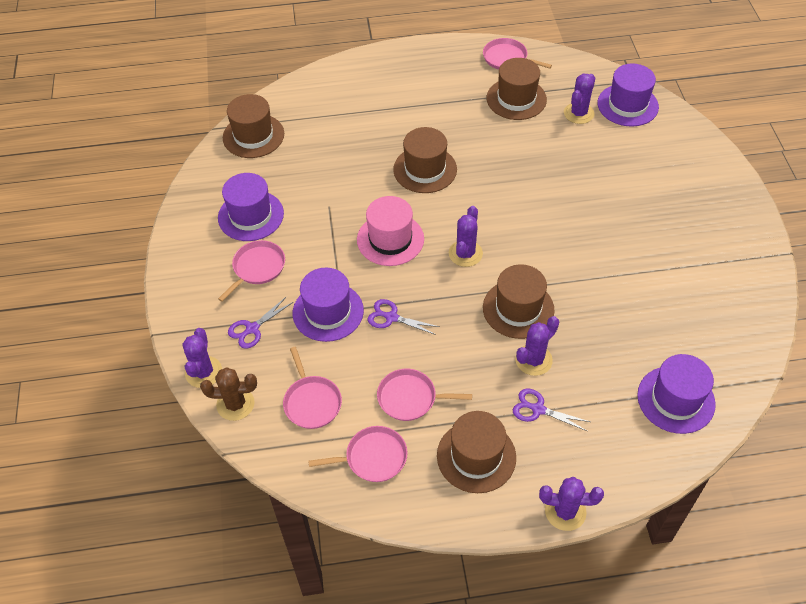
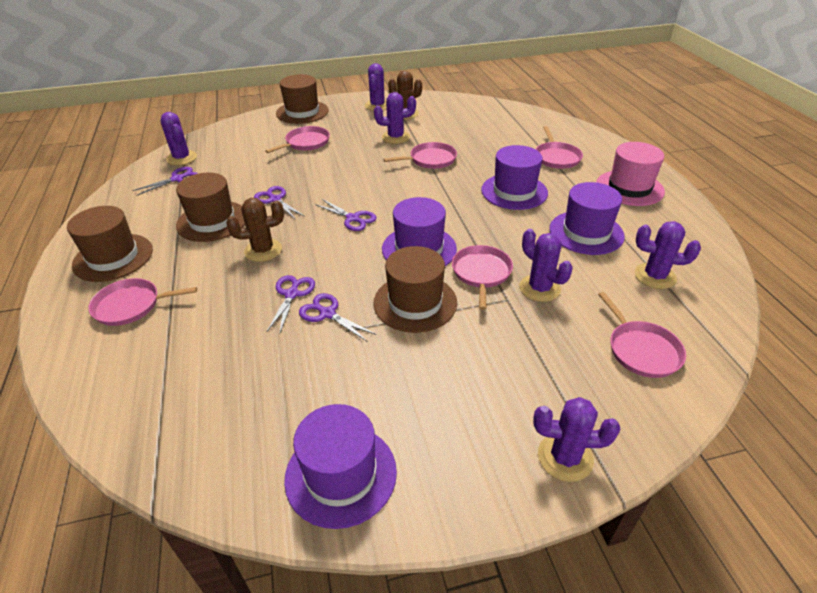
brown cactus: [200,367,257,421] = 1 -> [226,198,284,262] [388,71,422,120] = 2
brown hat: [223,94,284,158] [393,127,457,193] [437,411,516,493] [483,264,555,339] [487,58,547,120] = 5 -> [67,206,153,282] [176,173,245,242] [276,74,329,124] [373,246,457,333] = 4
pink pan: [218,240,285,302] [283,347,342,429] [308,426,408,482] [377,369,472,421] [483,38,552,69] = 5 -> [88,278,197,326] [265,126,330,153] [383,142,457,169] [452,245,513,310] [536,126,583,169] [598,292,686,378] = 6
purple cactus: [182,328,222,388] [449,206,483,267] [515,316,559,376] [539,477,604,531] [564,74,595,124] = 5 -> [160,112,197,165] [365,63,387,111] [374,92,416,144] [519,229,573,302] [533,397,621,482] [635,221,701,289] = 6
purple scissors: [228,297,293,349] [368,299,439,335] [513,389,590,431] = 3 -> [132,167,198,196] [254,186,304,220] [267,275,315,335] [299,293,376,342] [315,199,377,231] = 5

